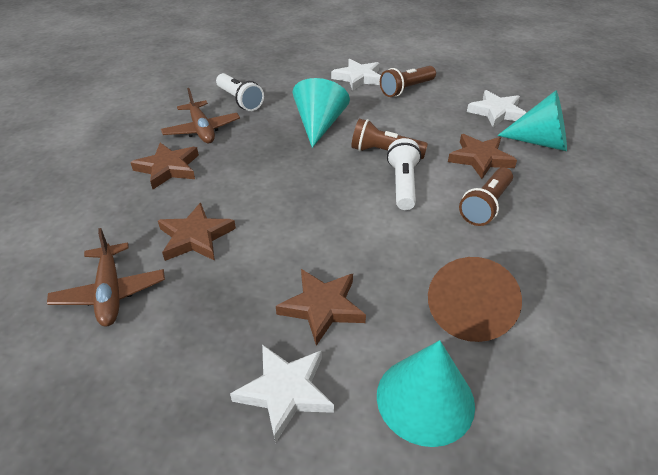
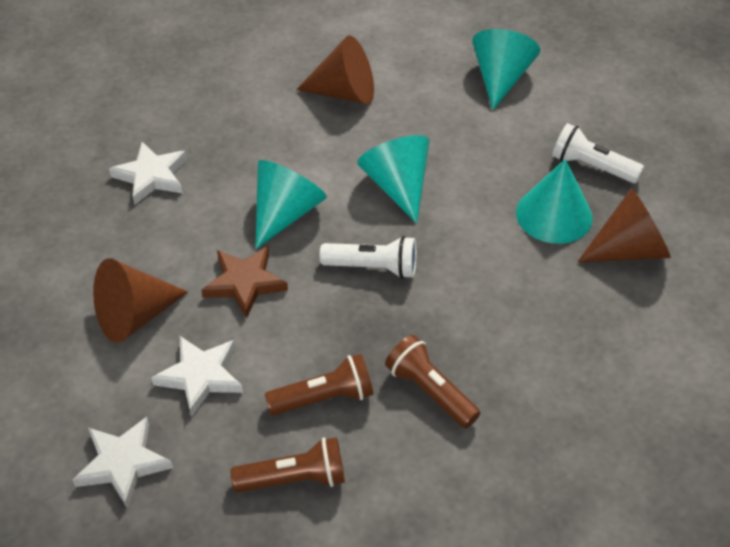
brown cone: [428,257,522,342] = 1 -> [93,258,188,343] [296,36,374,104] [577,188,671,262] = 3
brown plane: [47,228,165,326] [161,88,240,143] = 2 -> none = 0
brown star: [130,143,199,189] [158,203,236,261] [276,269,366,346] [448,134,517,179] = 4 -> [202,246,288,318] = 1
turquoise cone: [293,78,350,148] [377,340,475,447] [497,90,567,151] = 3 -> [255,160,327,249] [357,135,429,223] [472,29,540,110] [516,159,593,244] = 4

